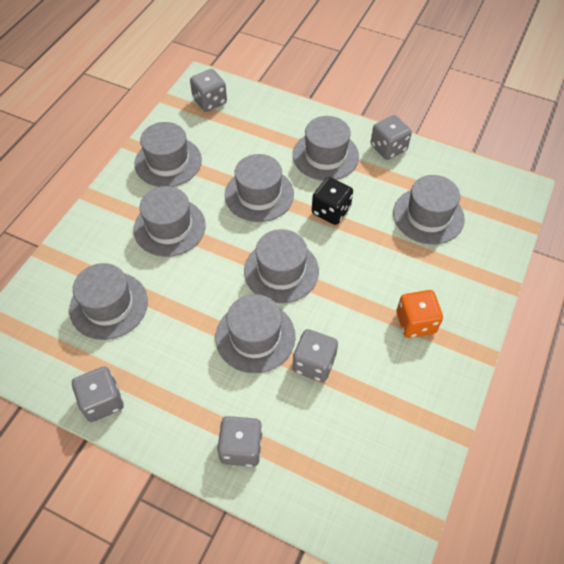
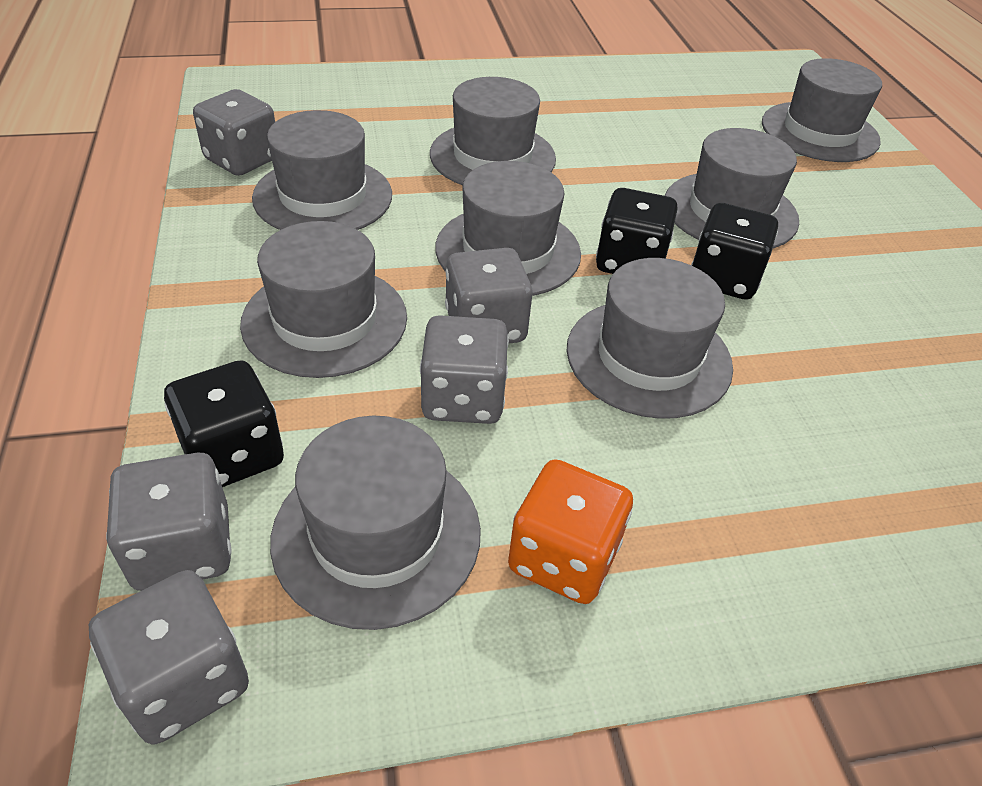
black dice: [312,177,353,225] = 1 -> [164,360,284,487] [596,188,678,274] [691,203,778,300] = 3

